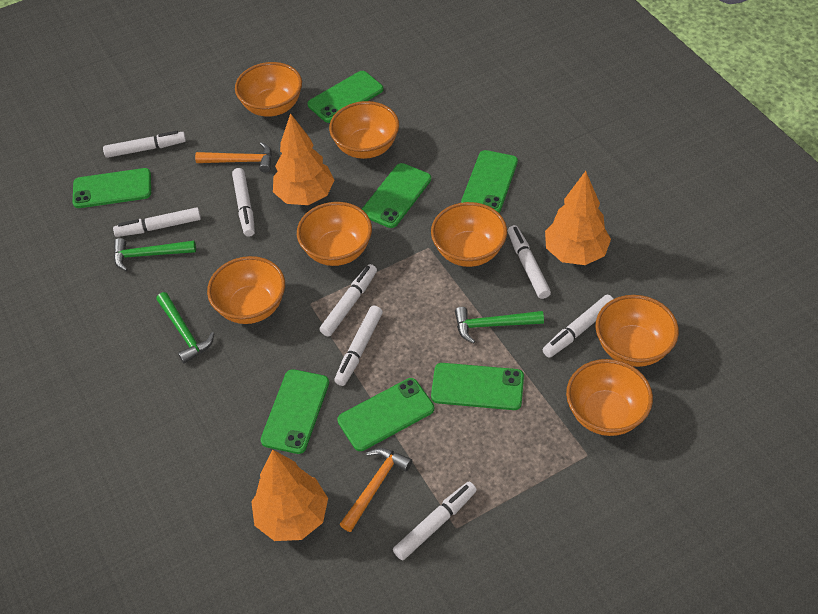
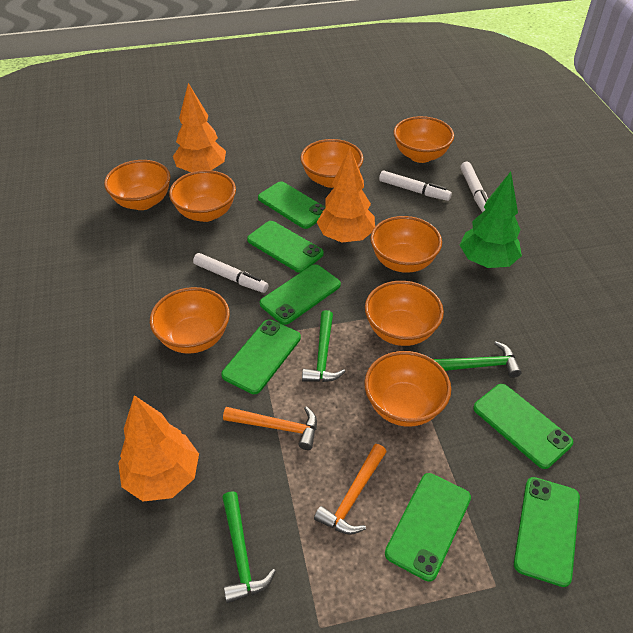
green tree: none = 0 -> [460,172,522,268] = 1
orange bowl: [207,256,285,324] [235,62,302,117] [297,202,372,266] [329,101,399,159] [431,202,507,267] [566,359,653,436] [595,295,679,367] = 7 -> [104,160,170,210] [150,287,230,354] [169,170,236,222] [300,139,363,188] [364,351,451,427] [365,281,444,346] [370,216,442,273] [393,116,454,163] = 8
white marker: [103,131,186,158] [113,207,201,237] [232,168,255,237] [319,264,377,337] [334,306,383,386] [393,482,477,560] [508,225,551,299] [543,295,613,358] = 8 -> [193,253,268,293] [379,171,452,201] [460,162,488,213] = 3

